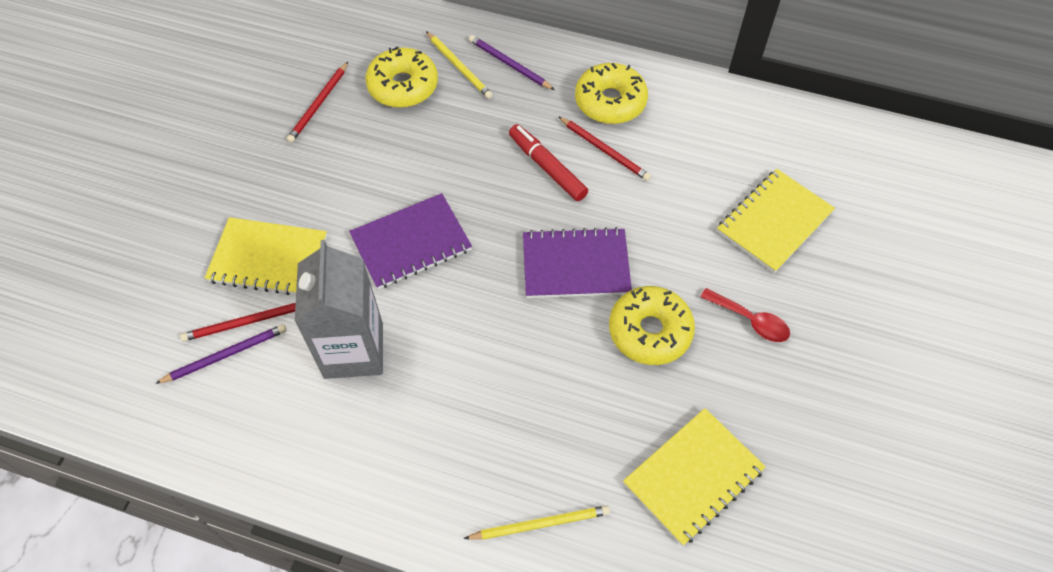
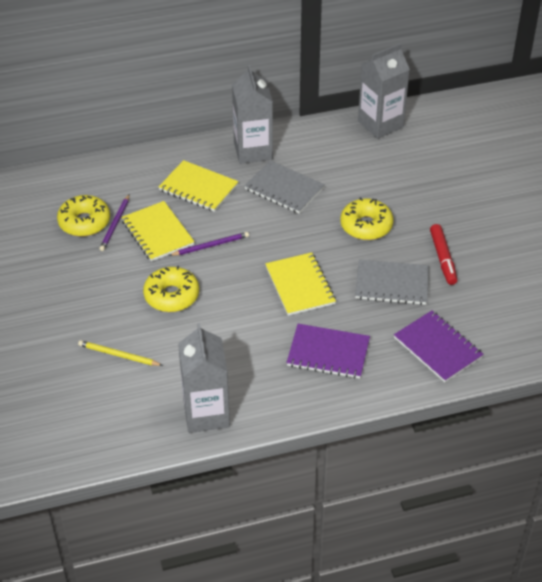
grey carton: [295,240,383,379] = 1 -> [178,323,230,433] [232,65,273,164] [358,43,410,139] = 3
grey notebook: none = 0 -> [245,160,325,214] [355,259,429,305] = 2
red pencil: [180,303,296,341] [287,62,348,143] [558,116,651,181] = 3 -> none = 0
red spoon: [700,288,790,342] = 1 -> none = 0
yellow pencil: [426,31,492,99] [464,505,610,540] = 2 -> [78,340,163,366] = 1

